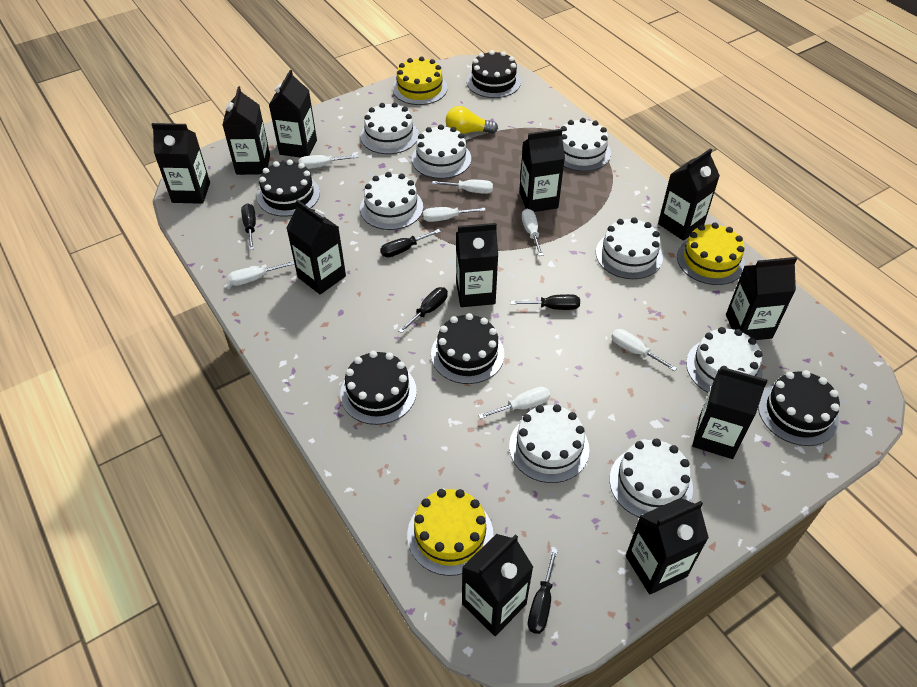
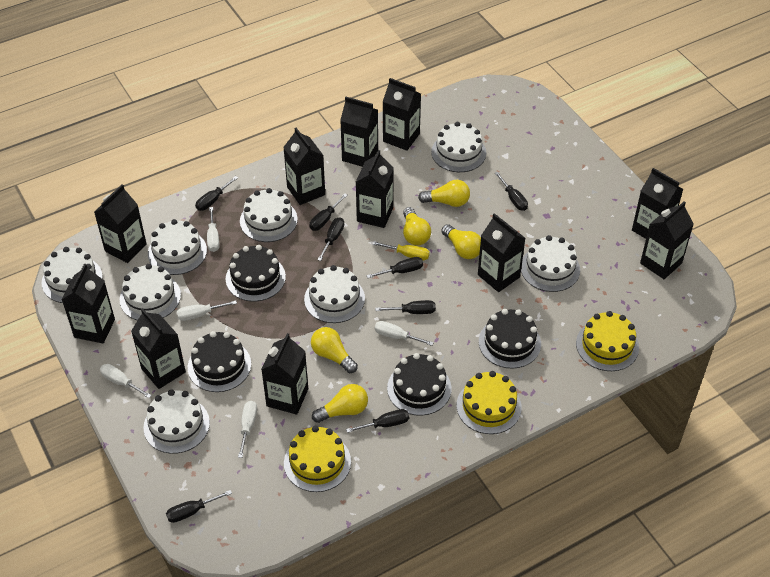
black cake: [257,159,320,217] [340,351,417,425] [431,313,504,384] [467,50,521,98] [758,370,840,446] = 5 -> [188,331,251,392] [226,245,286,301] [387,353,451,416] [479,309,541,369] = 4
black screwdriver: [241,203,256,250] [380,229,441,257] [398,287,448,333] [511,294,580,310] [528,548,558,634] = 5 -> [166,490,232,523] [195,176,238,211] [310,194,348,231] [317,217,344,261] [346,409,409,433] [366,257,423,278] [375,300,436,314] [495,172,528,211] = 8
white screwdriver: [228,261,295,286] [298,155,358,169] [423,207,486,222] [432,180,493,194] [478,387,550,419] [522,209,543,256] [611,329,677,371] = 7 -> [100,364,152,398] [177,300,237,321] [207,207,219,252] [238,401,257,458] [375,321,434,346] = 5
yellow light bulb: [446,106,498,134] = 1 -> [311,327,358,373] [312,384,368,423] [403,207,431,246] [418,180,470,207] [441,224,481,259] = 5
yellow screwdriver: none = 0 -> [373,242,430,260] = 1

